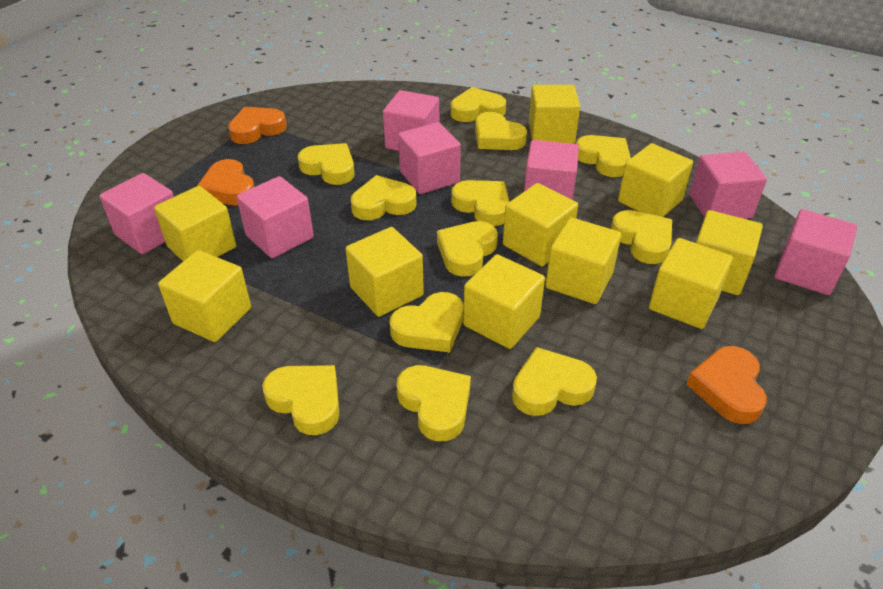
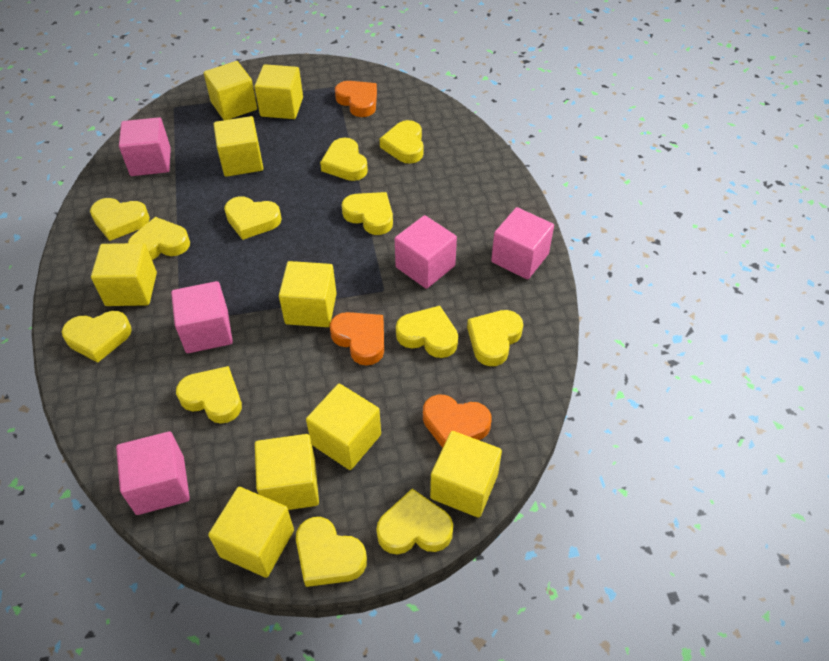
pink cube: [99,173,174,254] [236,176,314,258] [383,90,439,151] [398,122,461,194] [524,140,579,200] [689,151,767,219] [774,209,857,295] = 7 -> [116,431,190,515] [119,117,171,176] [171,281,233,353] [395,215,457,289] [491,207,554,279] = 5
yellow cube: [154,186,236,261] [158,250,251,342] [346,227,424,317] [463,254,545,349] [503,183,578,266] [529,85,580,144] [546,217,621,304] [618,143,693,217] [649,238,733,329] [696,210,763,295] = 10 -> [91,243,157,306] [204,61,257,120] [208,487,294,578] [213,116,263,177] [254,64,303,119] [255,434,319,510] [279,261,337,327] [306,384,381,470] [430,431,502,518] = 9

